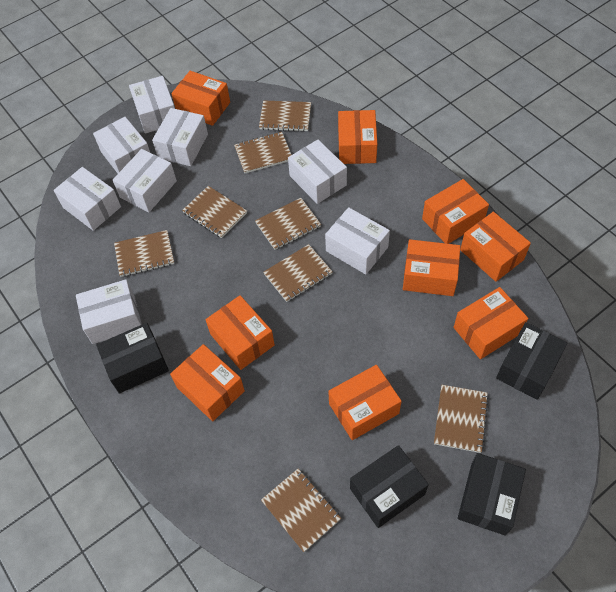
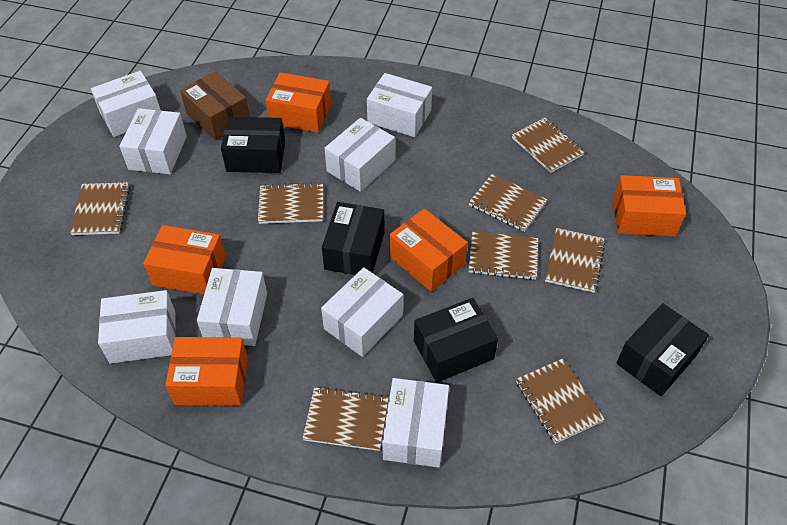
brown box: none = 0 -> [180,71,250,141] = 1
orange box: [170,344,245,421] [171,71,230,126] [205,295,275,370] [328,365,402,440] [338,110,377,164] [403,239,460,296] [422,179,489,244] [453,287,528,359] [460,212,531,282] = 9 -> [143,225,226,295] [165,337,248,406] [266,72,331,133] [389,209,468,292] [613,175,686,237] = 5

